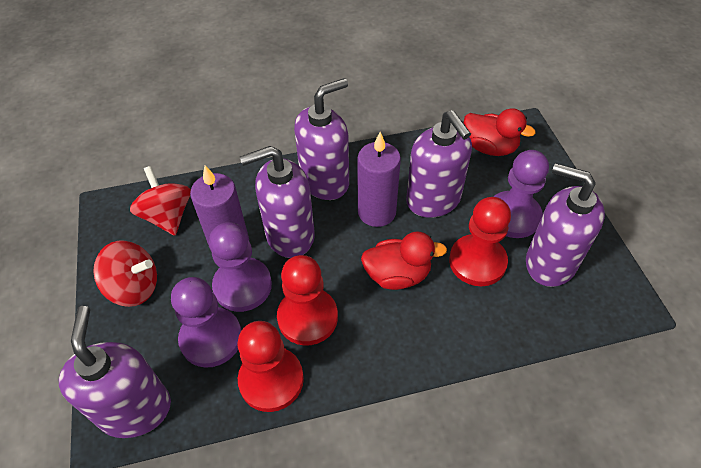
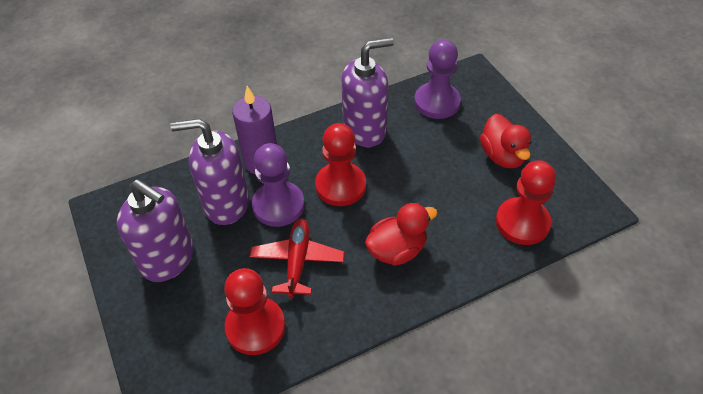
purple candle: [190,165,249,252] [358,132,401,227] = 2 -> [232,86,277,174] = 1
purple pawn: [171,277,242,368] [209,222,272,312] [494,150,549,238] = 3 -> [252,143,304,227] [414,39,461,119] = 2
purple soap dispenser: [59,306,171,438] [240,146,315,258] [294,78,349,200] [406,110,472,218] [526,163,605,287] = 5 -> [116,179,194,282] [170,119,249,225] [341,38,394,147] = 3
red plane: none = 0 -> [250,219,345,299] = 1
red spinning top: [93,241,157,307] [130,166,191,236] = 2 -> none = 0

